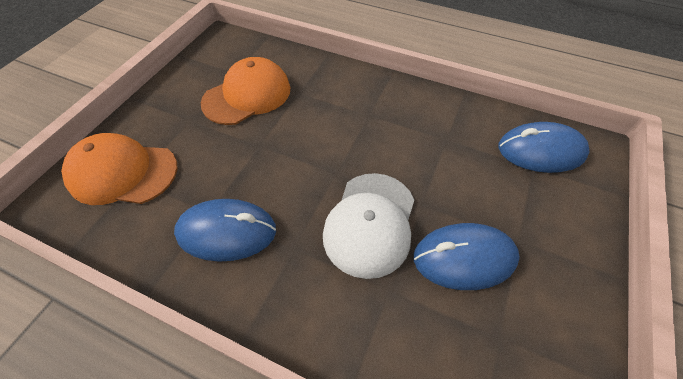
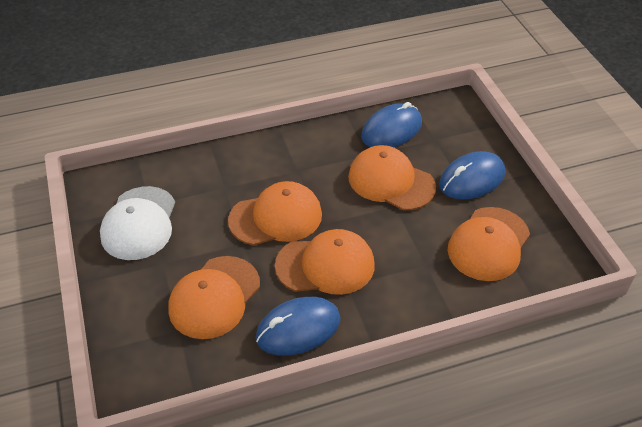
orange cap: [61,133,178,205] [201,57,290,125] = 2 -> [168,256,260,339] [228,181,322,246] [275,229,375,295] [348,145,436,210] [448,207,530,281] = 5

